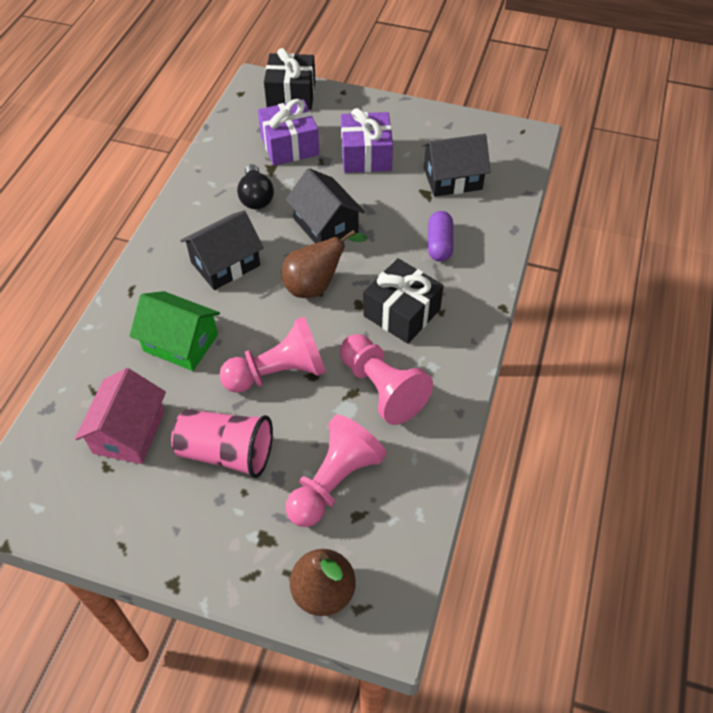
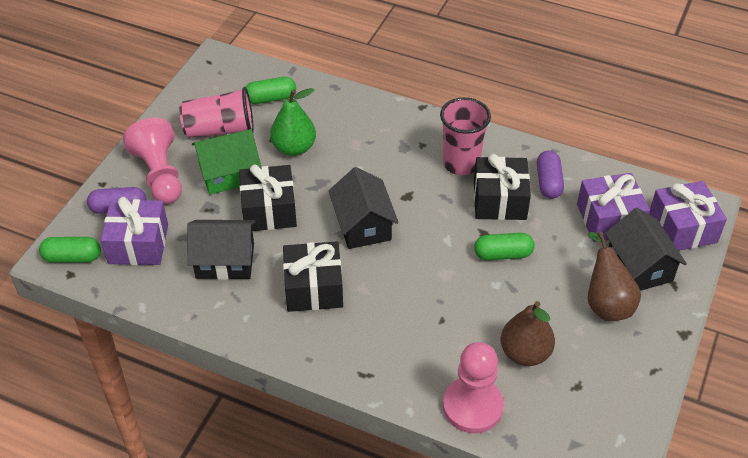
black gift: [264,48,315,110] [363,258,444,344] = 2 -> [239,164,297,231] [283,242,343,312] [474,154,531,220] = 3
black light bulb: [237,164,274,209] = 1 -> none = 0
green capsule: none = 0 -> [39,237,101,263] [246,77,296,104] [474,233,535,260] = 3
green pear: none = 0 -> [270,88,316,156] = 1
pink cup: [171,409,273,478] = 1 -> [180,87,254,138] [440,97,491,175] = 2
pink house: [75,368,166,464] = 1 -> none = 0
pink pawn: [219,317,326,393] [285,414,387,527] [340,334,433,425] = 3 -> [123,118,182,204] [443,342,504,433] = 2
purple capsule: [428,211,453,262] = 1 -> [87,187,146,214] [537,151,564,199] = 2
purple gift: [258,99,319,166] [341,108,393,173] = 2 -> [101,197,168,265] [577,173,650,242] [649,181,727,251] = 3

